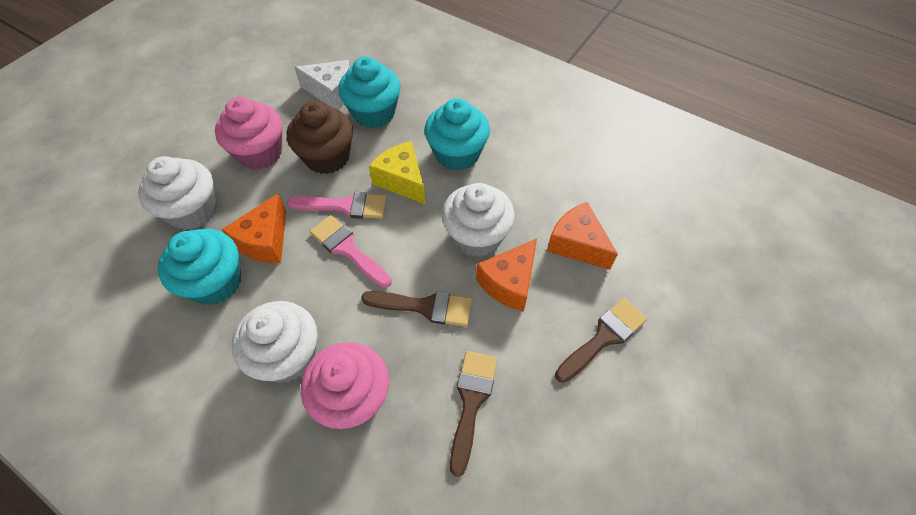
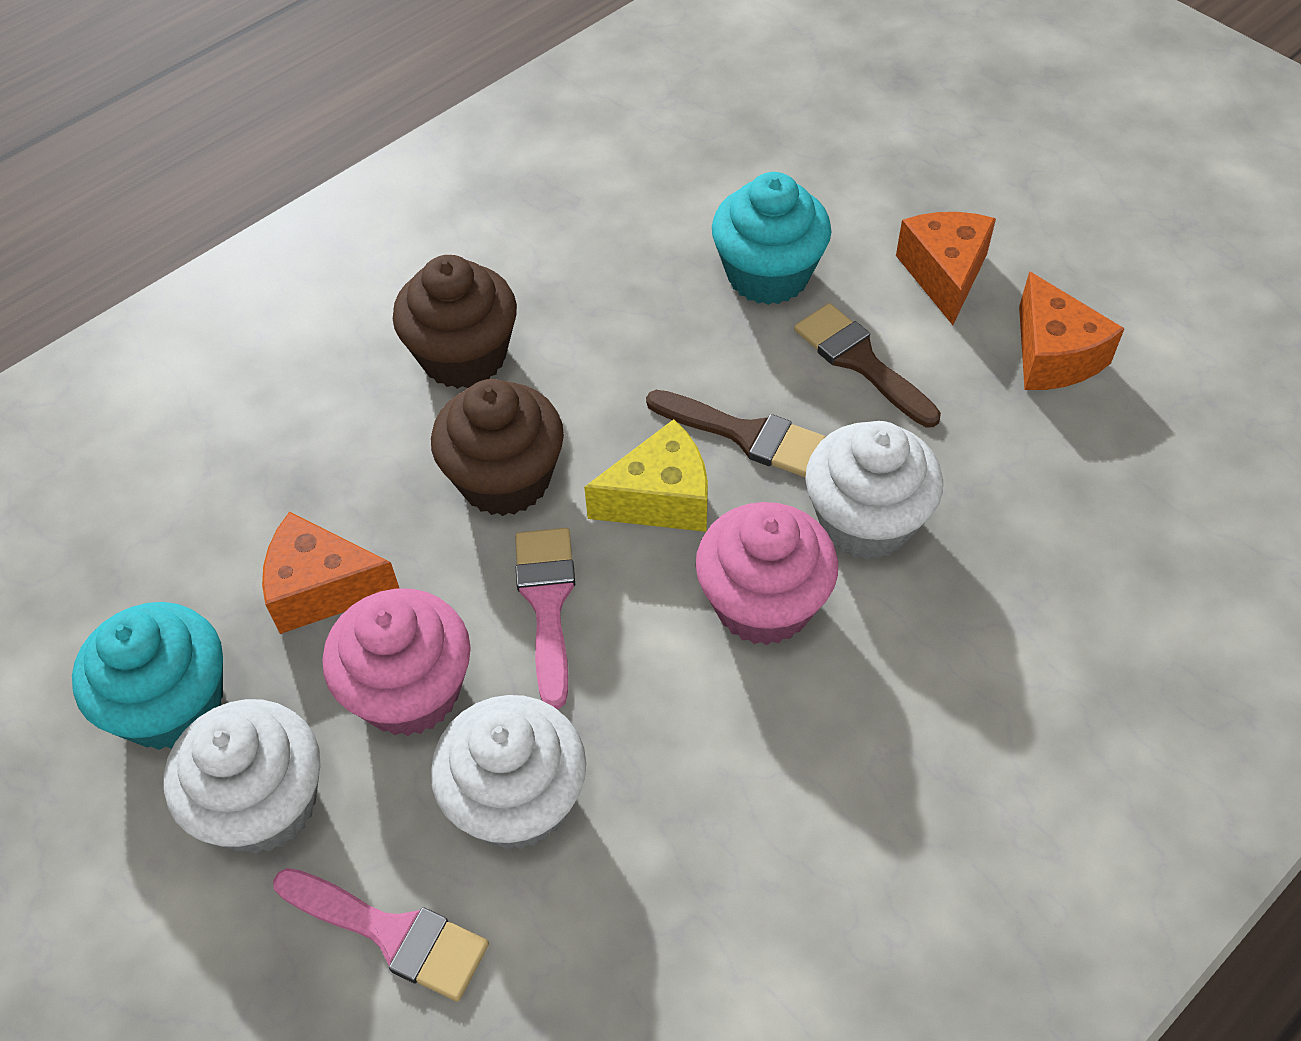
brown brush: [361,291,472,327] [450,351,497,477] [555,298,647,383] = 3 -> [646,390,825,477] [794,303,941,427] = 2
brown cupcake: [287,101,353,174] = 1 -> [393,255,517,389] [431,379,564,516] = 2
turquoise cupcake: [158,229,241,305] [338,56,401,128] [424,98,490,171] = 3 -> [72,602,223,750] [712,172,831,305] = 2
white cheese: [294,60,350,110] = 1 -> none = 0

